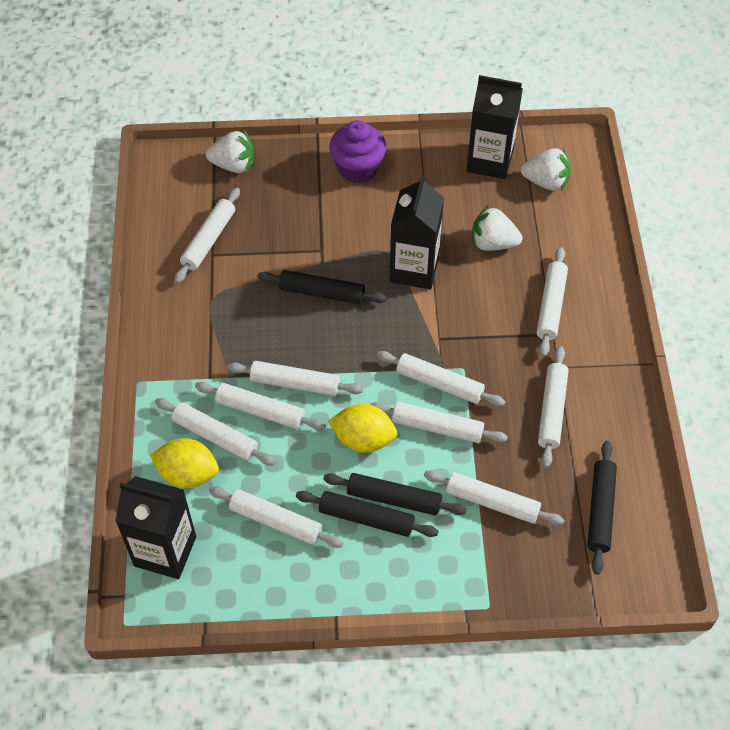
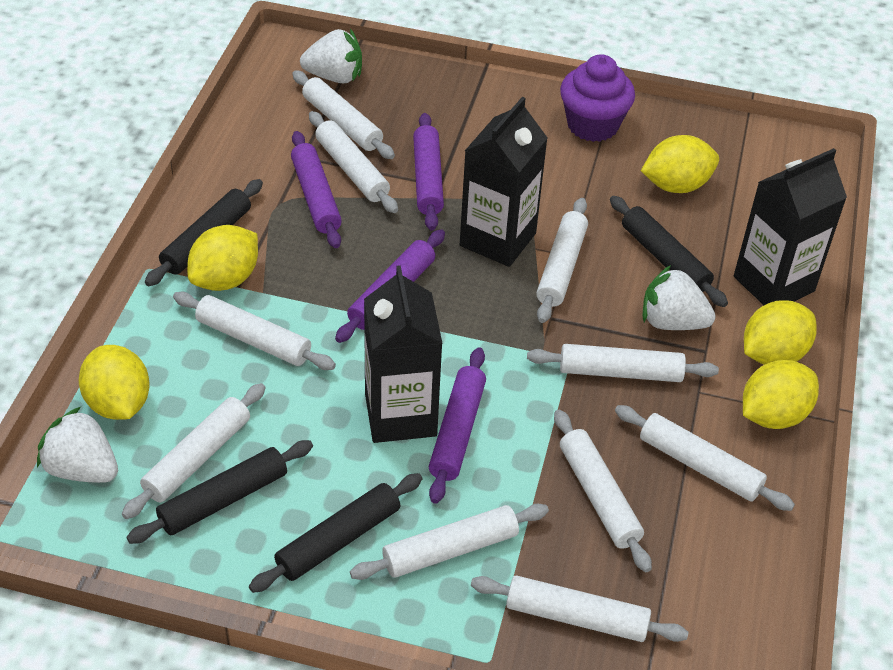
purple rolling pin: none = 0 -> [291,131,342,248] [335,229,445,343] [413,113,444,231] [429,347,486,504] = 4
yellow lemon: [150,438,219,488] [328,404,397,453] = 2 -> [79,345,150,420] [187,225,258,291] [641,135,719,193] [743,360,819,429] [744,300,817,365] = 5

